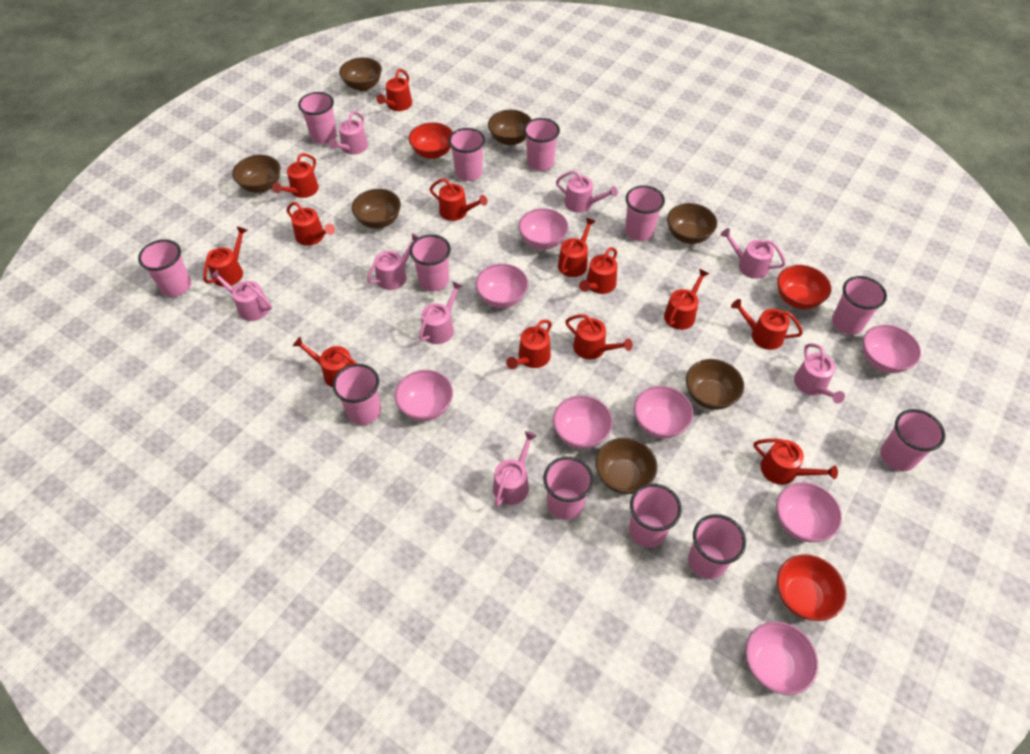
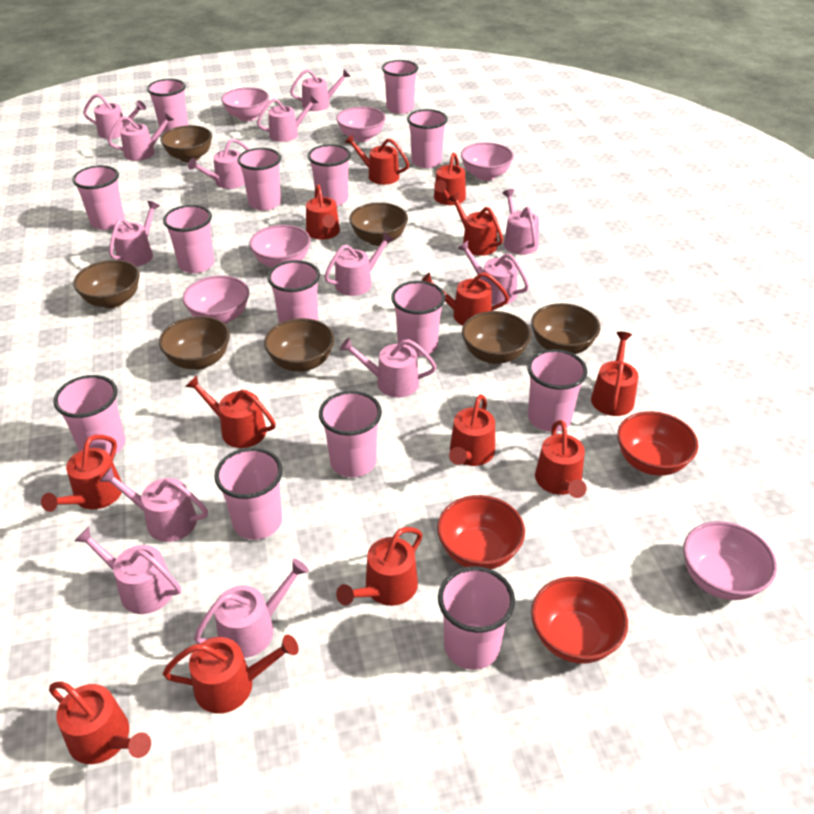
pink bowl: [394,370,453,421] [475,264,528,308] [518,208,568,249] [553,395,613,449] [634,386,693,439] [745,621,818,695] [776,482,842,542] [863,325,921,373] = 8 -> [183,275,249,324] [221,87,269,121] [249,225,311,268] [336,107,386,142] [461,142,514,181] [683,521,777,600] = 6
pink cup: [138,239,192,297] [298,92,337,144] [332,364,381,425] [409,234,451,292] [449,128,485,181] [523,118,560,171] [543,456,594,520] [625,185,665,241] [629,483,682,548] [688,514,746,579] [832,276,887,334] [880,409,945,471] = 12 -> [53,375,125,455] [72,165,125,230] [147,79,188,133] [163,205,214,273] [214,448,283,540] [237,148,281,211] [267,260,320,323] [308,144,351,206] [319,391,382,477] [382,60,418,114] [391,281,445,357] [407,109,448,168] [438,566,515,670] [527,349,588,432] = 14
pink watering can: [210,269,272,321] [329,111,368,155] [367,233,419,290] [419,281,463,344] [493,431,537,507] [556,170,618,213] [720,228,786,279] [794,343,845,404] = 8 -> [75,527,181,614] [83,94,146,139] [99,467,208,542] [108,112,174,161] [109,201,160,267] [188,138,249,189] [194,559,309,658] [257,96,319,142] [290,69,351,111] [324,232,394,296] [340,338,436,397] [457,241,529,305] [502,189,539,255] = 13

